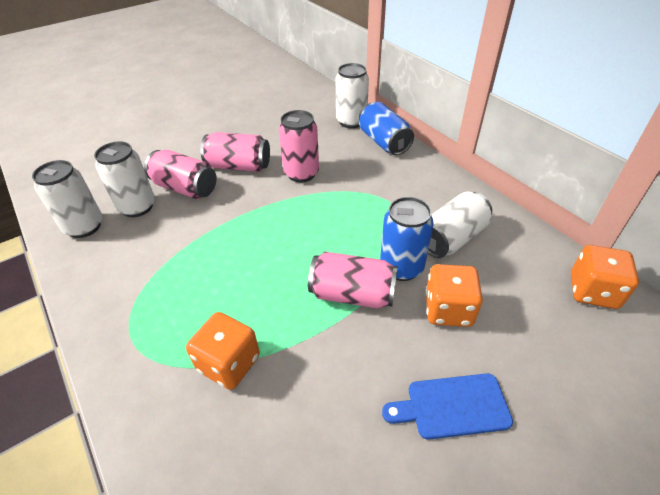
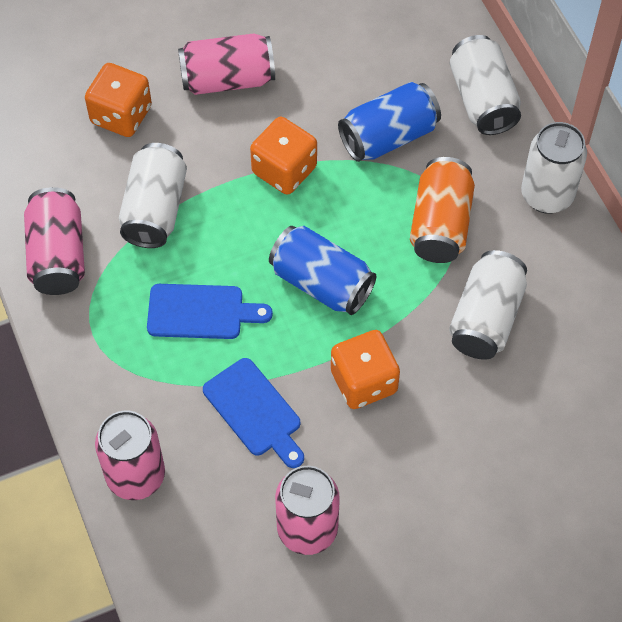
blue cutting board: [382,373,513,440] = 1 -> [147,284,273,339] [203,358,304,468] = 2
orange can: none = 0 -> [410,157,475,263] = 1

